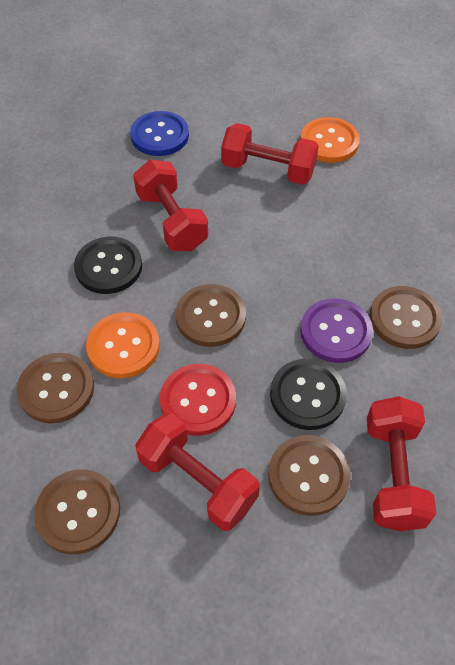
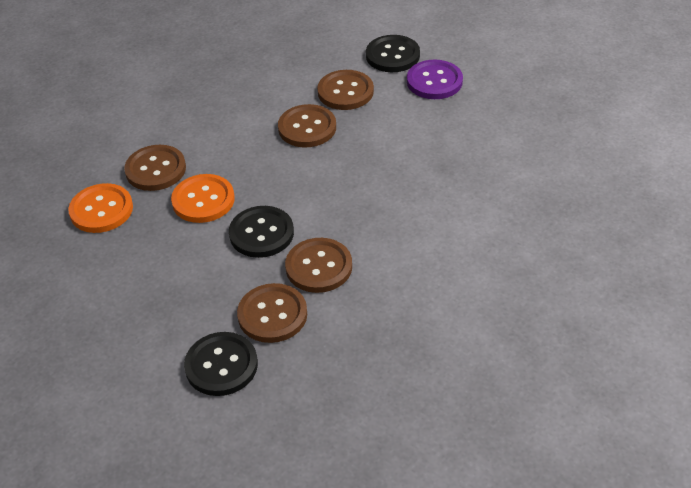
black button: [74,236,142,294] [270,359,347,430] = 2 -> [184,332,258,396] [229,206,294,258] [366,35,420,72] = 3
blue button: [130,111,189,156] = 1 -> none = 0
red button: [160,364,236,436] = 1 -> none = 0
red dumbbell: [133,160,208,251] [135,413,260,531] [221,123,319,185] [367,396,436,531] = 4 -> none = 0

